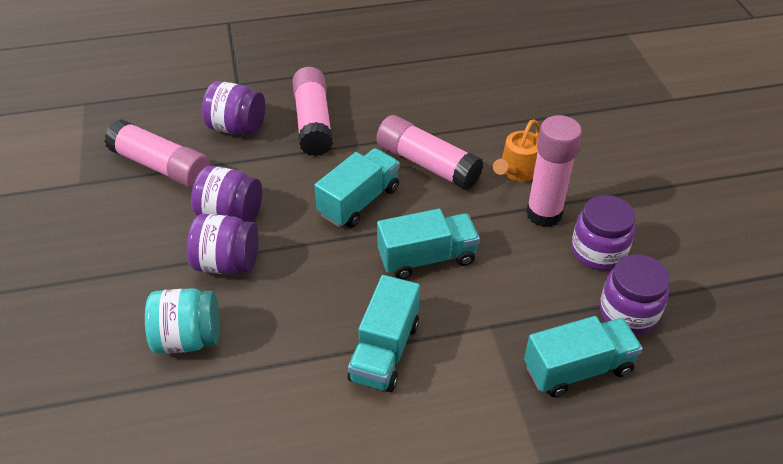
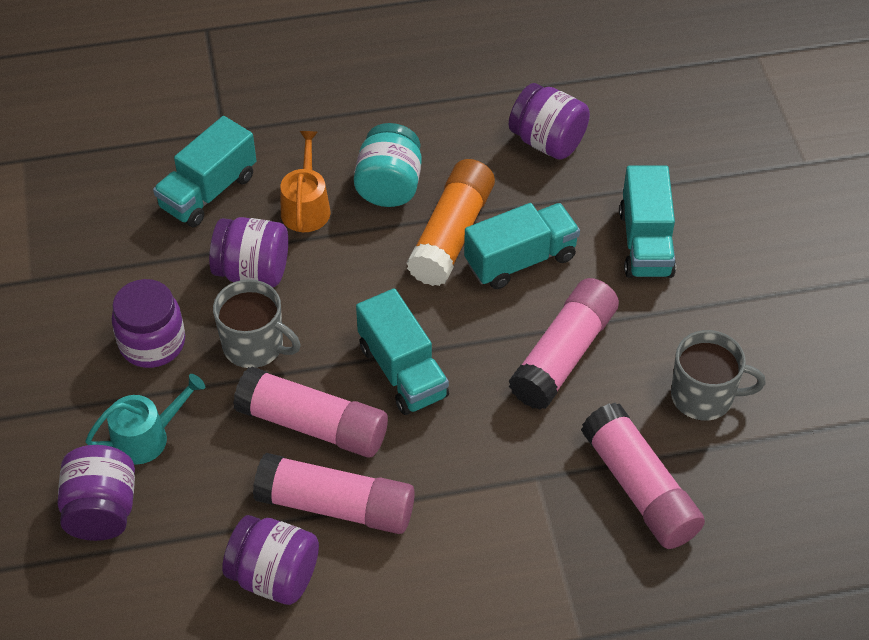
grey mug: none = 0 -> [213,279,301,368] [671,330,766,421] = 2
orange glue stick: none = 0 -> [407,159,495,286] = 1
turquoise watering can: none = 0 -> [85,374,205,464] = 1

